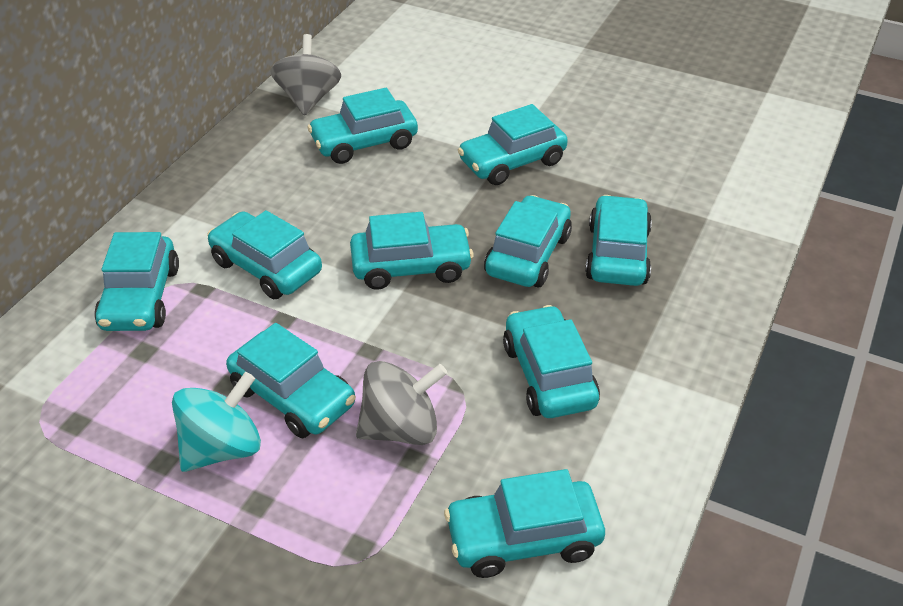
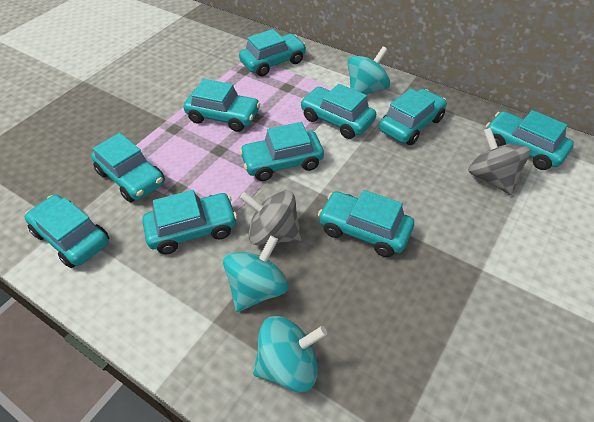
turquoise spinning top: [172,372,261,472] = 1 -> [223,235,288,312] [253,316,327,392] [347,47,390,95] = 3

